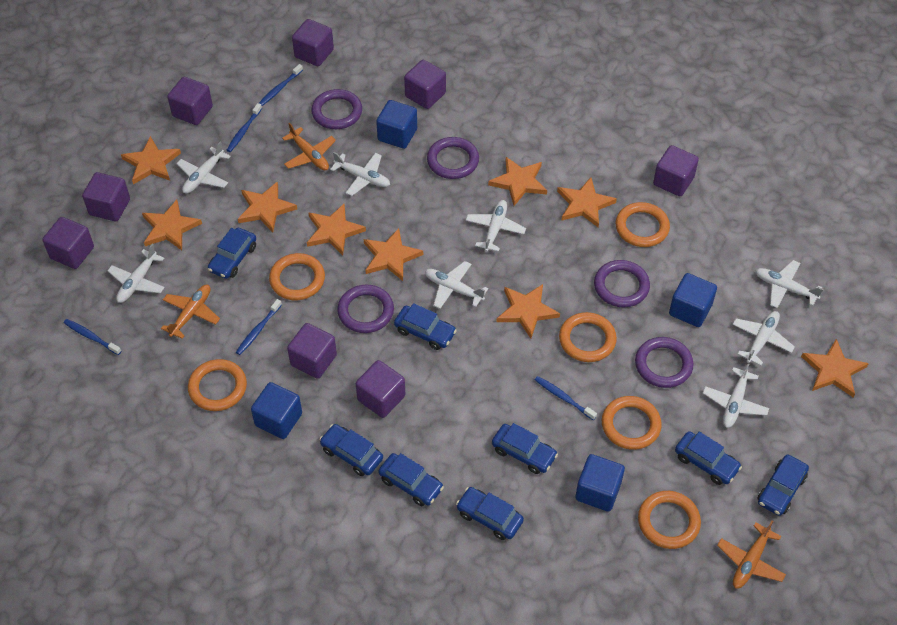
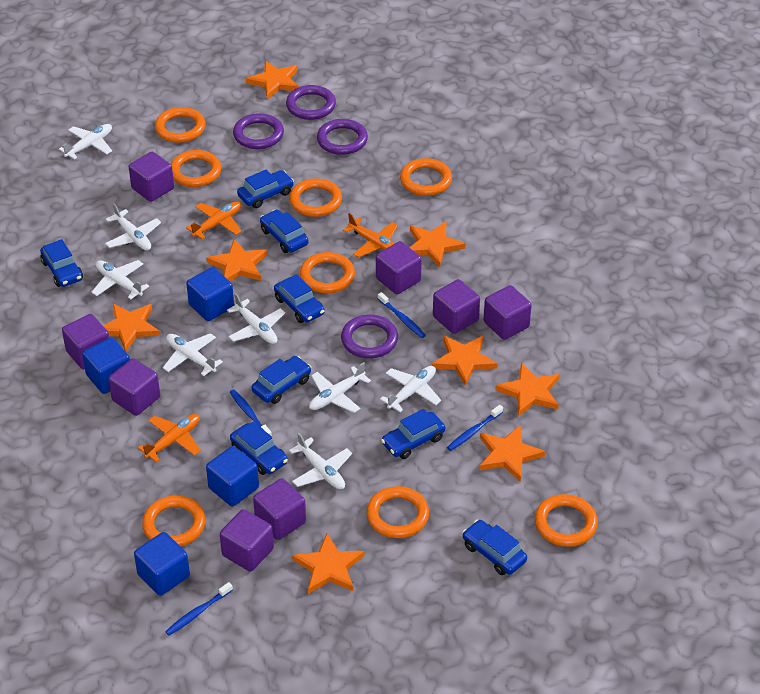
blue toothbrush: [64,319,121,355] [227,103,262,152] [236,299,282,355] [259,64,303,106] [535,376,597,420] = 5 -> [165,582,233,636] [230,389,272,436] [378,292,426,338] [447,405,503,451] = 4
orange ring: [188,359,247,411] [269,253,325,300] [559,312,617,362] [602,396,662,450] [616,202,670,247] [638,491,701,549] = 6 -> [142,495,206,547] [155,107,206,143] [171,150,221,187] [289,178,342,217] [300,252,355,293] [366,486,429,538] [400,158,452,196] [535,494,598,547] = 8
orange star: [121,136,181,184] [142,200,202,250] [238,182,297,232] [307,204,366,255] [364,228,423,281] [488,157,547,206] [497,284,560,338] [557,177,617,227] [801,339,869,397] = 9 -> [103,304,160,352] [206,239,268,282] [246,61,299,99] [292,533,364,594] [409,221,465,267] [432,336,497,385] [480,425,545,481] [496,363,559,417] = 8
purple ring: [311,89,362,129] [337,285,394,333] [427,137,479,179] [594,260,650,307] [635,337,693,388] = 5 -> [233,113,284,149] [286,85,336,120] [317,119,368,155] [341,315,398,358] = 4

